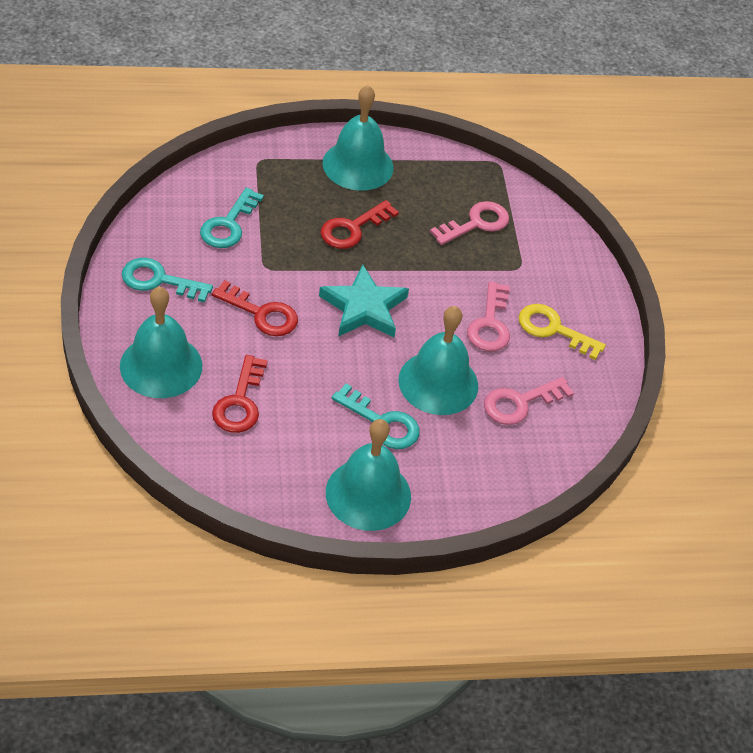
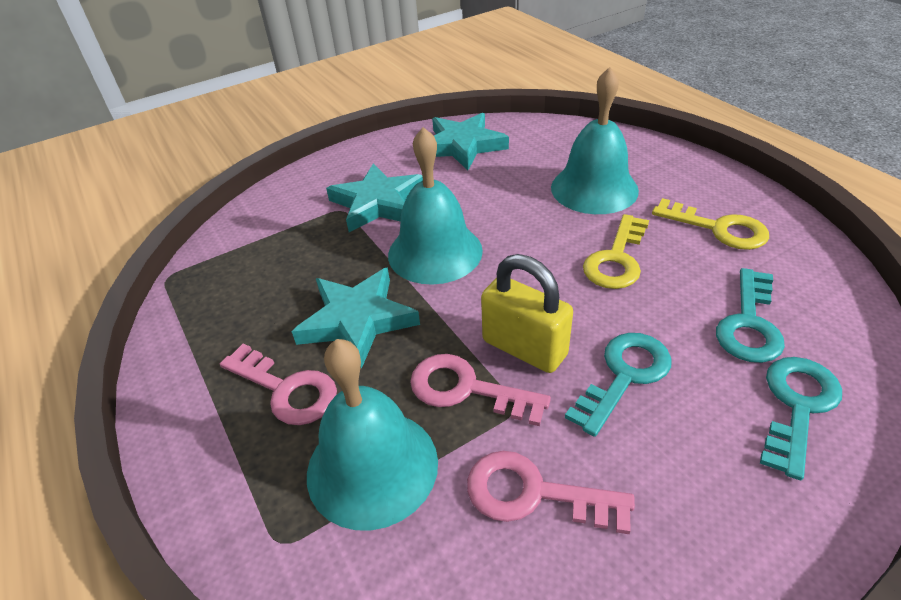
red key: [212,280,298,336] [212,355,268,433] [321,200,399,249] = 3 -> none = 0
turquoise bell: [120,287,202,398] [323,85,394,191] [326,419,411,531] [398,306,478,415] = 4 -> [307,339,438,531] [388,127,483,285] [551,67,639,214] = 3
turquoise star: [319,264,409,337] = 1 -> [292,267,420,369] [326,163,423,232] [432,113,509,170] = 3
yellow key: [519,304,606,360] = 1 -> [583,214,649,289] [652,198,769,250] = 2
yellow padlock: none = 0 -> [481,254,573,373] = 1

